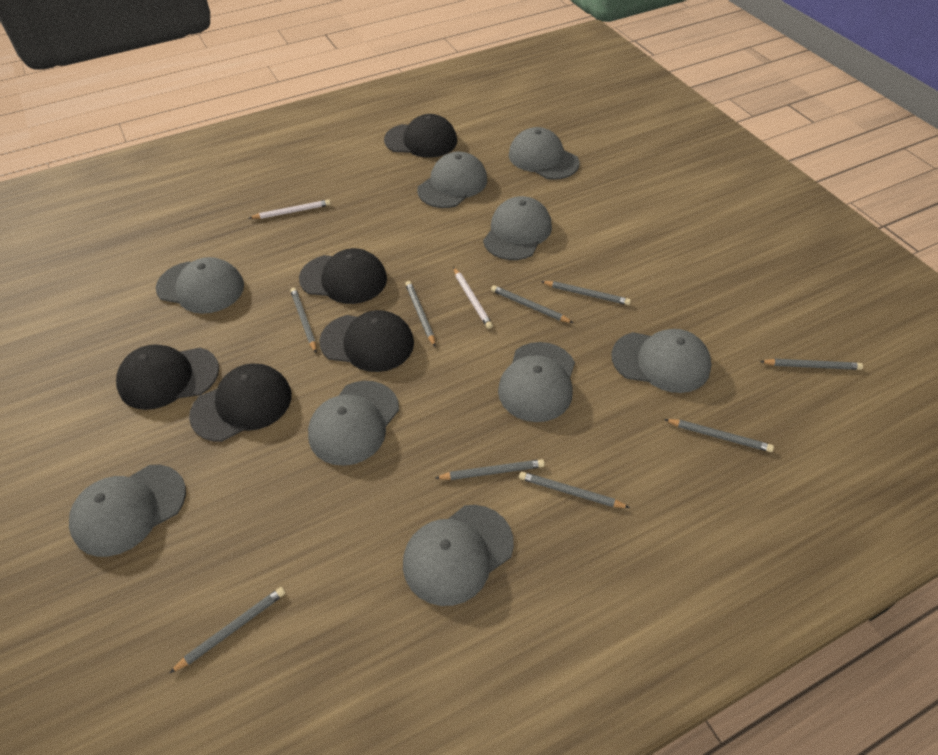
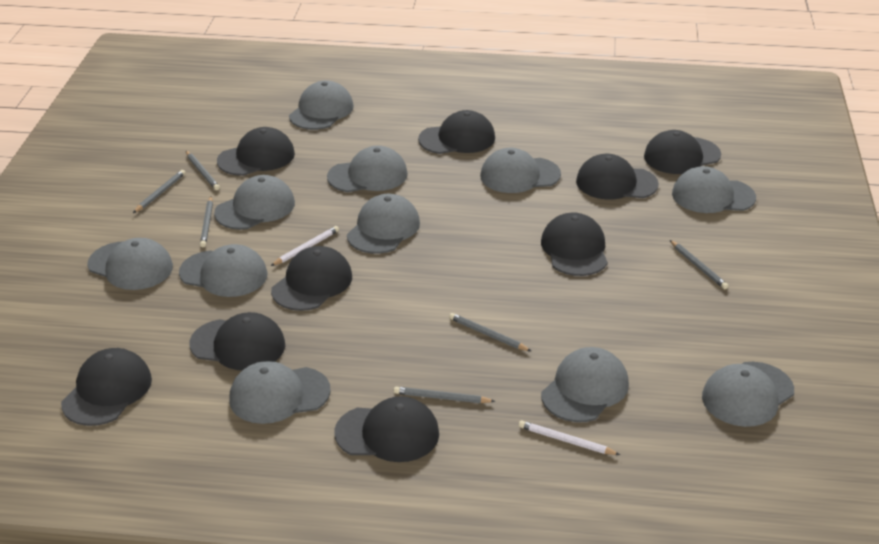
black cap: [116,345,219,410] [189,364,292,442] [299,248,387,304] [319,310,414,372] [384,114,457,158] = 5 -> [61,348,152,426] [189,312,285,370] [217,127,295,176] [271,246,352,311] [334,396,439,462] [418,110,495,154] [541,213,608,276] [576,154,659,199] [644,130,721,174] = 9
grey cap: [69,465,186,557] [156,257,244,314] [308,381,399,466] [403,505,514,606] [417,152,487,208] [483,196,552,260] [498,342,575,422] [509,127,579,180] [612,329,711,393] = 9 -> [88,238,173,290] [179,244,267,297] [214,175,295,230] [229,361,331,424] [289,80,354,130] [327,146,408,192] [347,194,420,254] [480,148,561,193] [541,347,629,422] [672,166,756,213] [702,362,794,427] = 11
grey pencil: [170,587,285,673] [290,287,317,353] [405,281,436,347] [435,459,545,480] [491,285,573,323] [519,472,630,508] [541,281,631,305] [664,419,774,452] [760,359,863,370] = 9 -> [133,170,185,213] [186,151,220,190] [200,197,213,247] [394,387,496,403] [449,313,531,351] [670,240,728,289] = 6

